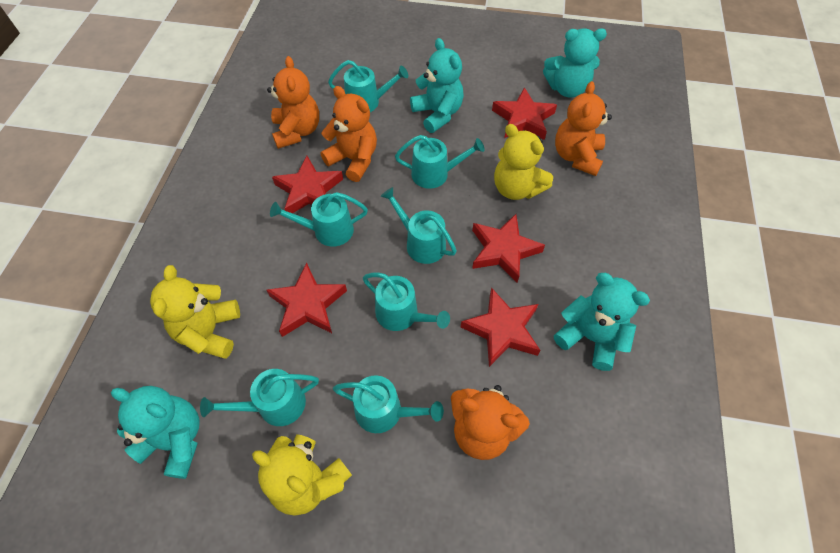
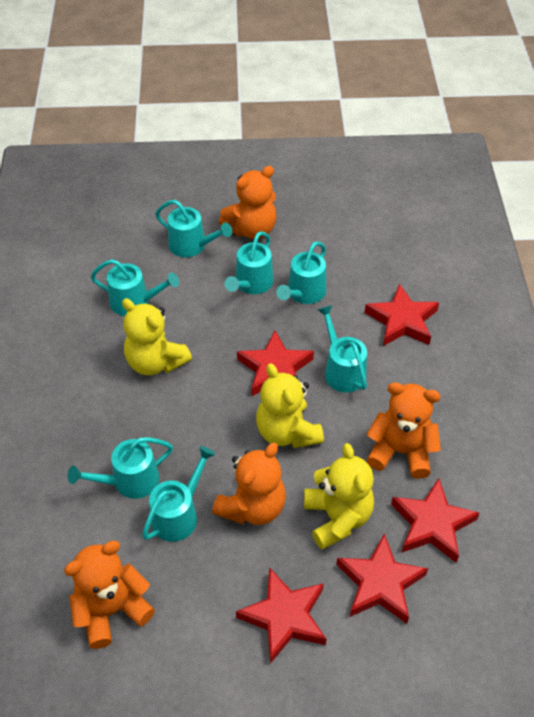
turquoise teddy bear: [111,386,200,479] [410,38,464,133] [543,28,607,98] [554,273,650,371] = 4 -> none = 0

